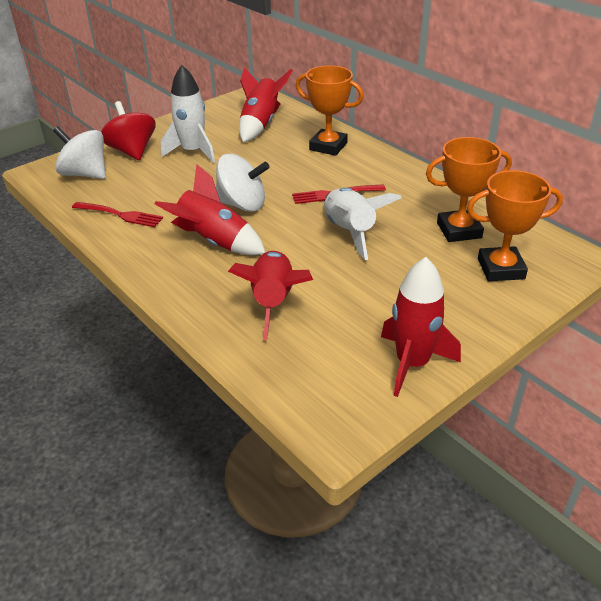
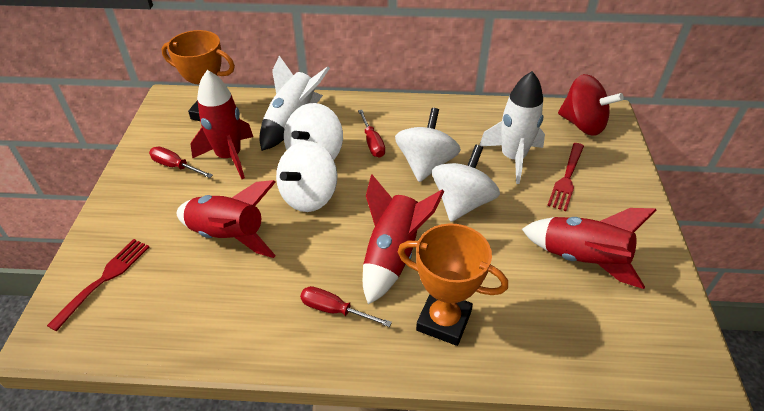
orange trophy: [296,65,364,156] [426,137,512,242] [467,170,563,281] = 3 -> [161,30,235,121] [398,223,508,346] = 2
red screwdriver: none = 0 -> [149,147,213,178] [300,286,392,327] [358,110,385,158] = 3
white spinning top: [53,126,106,179] [216,154,270,212] = 2 -> [276,141,337,212] [284,103,343,159] [395,108,461,182] [432,145,500,222] = 4

